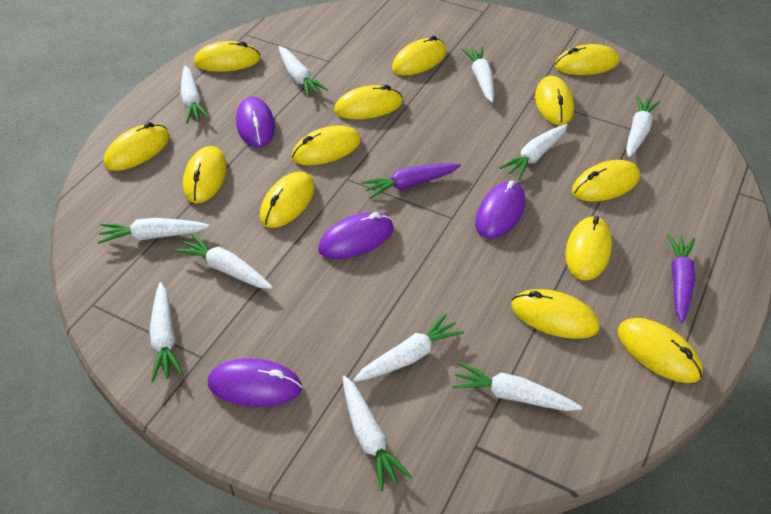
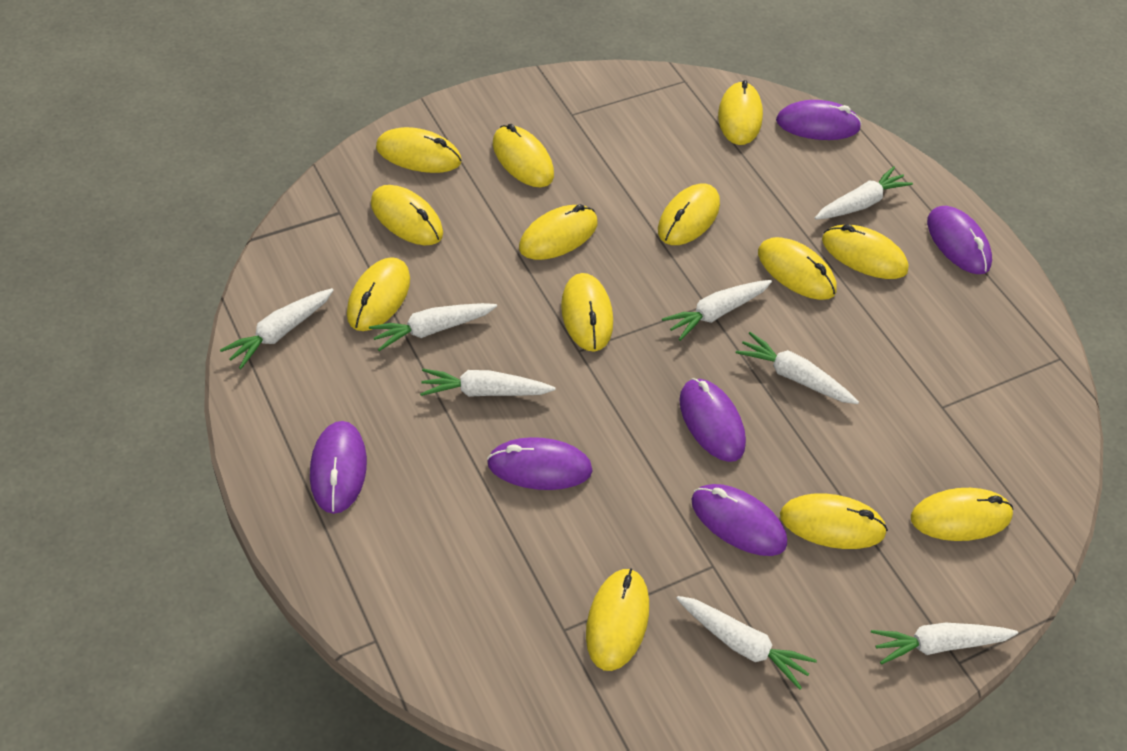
purple carrot: [361,163,461,199] [667,234,695,323] = 2 -> none = 0
purple mouse: [208,358,302,407] [236,97,275,147] [318,212,394,259] [475,181,525,239] = 4 -> [310,421,367,514] [487,437,593,490] [679,378,746,462] [691,484,787,556] [776,100,862,140] [927,206,992,274] = 6
white carrot: [98,218,210,244] [149,282,183,382] [175,233,273,289] [181,65,210,123] [279,46,328,97] [343,375,412,491] [354,313,464,382] [452,362,582,411] [462,47,494,103] [499,124,568,180] [626,96,660,157] = 11 -> [220,288,334,369] [369,303,497,351] [420,369,556,397] [662,280,772,341] [676,596,817,689] [736,332,859,404] [815,166,913,220] [871,623,1018,664] = 8

